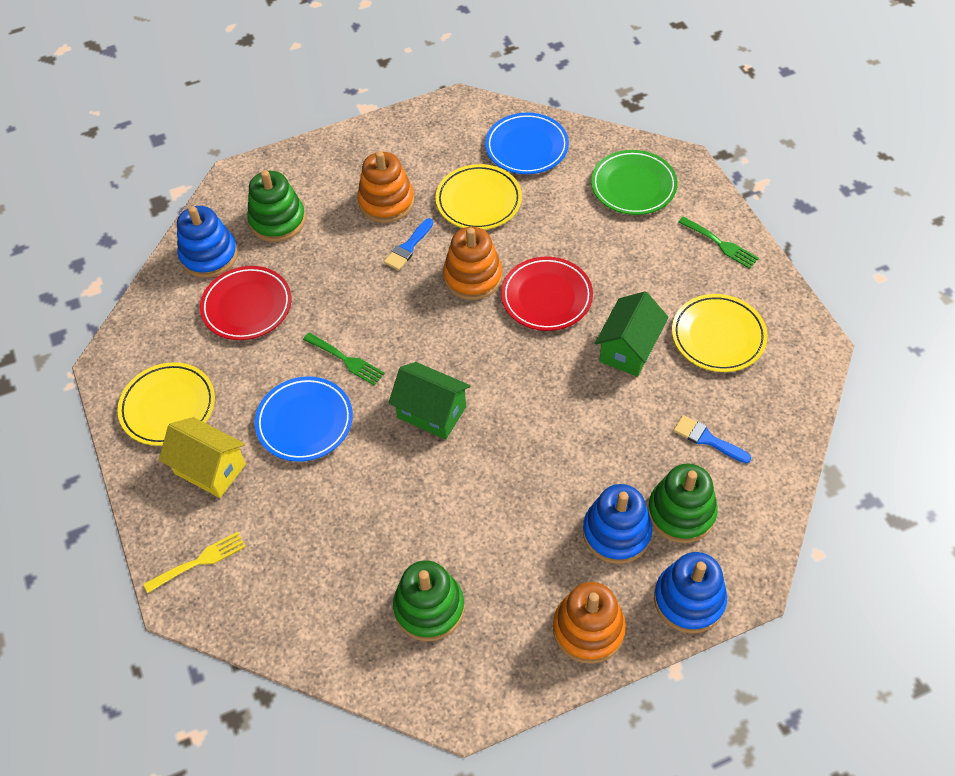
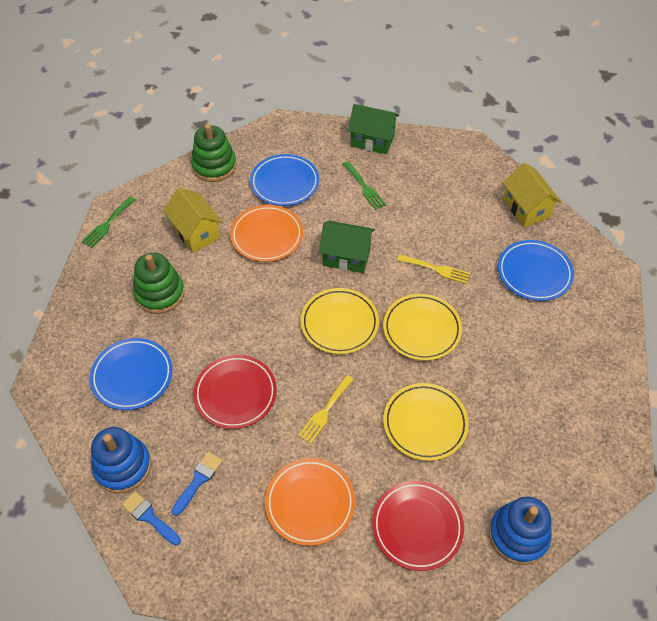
blue plate: [255,376,353,462] [485,113,569,174] = 2 -> [90,338,173,410] [250,154,319,206] [498,240,574,301] = 3
blue stacking toy: [177,206,238,278] [583,484,652,564] [654,552,727,633] = 3 -> [91,427,151,493] [489,497,552,565] = 2
green plate: [591,150,678,215] = 1 -> none = 0
green stacking toy: [247,170,306,242] [393,560,464,641] [648,463,718,543] = 3 -> [133,253,185,314] [191,124,237,182] = 2
orange plate: none = 0 -> [230,205,303,262] [265,458,355,546] = 2
orange stacking toy: [357,151,414,223] [443,227,502,300] [553,582,626,664] = 3 -> none = 0
yellow fork: [144,532,246,593] = 1 -> [298,375,354,444] [397,254,470,284] = 2
yellow house: [159,417,246,498] = 1 -> [163,188,222,253] [503,162,561,227] = 2

